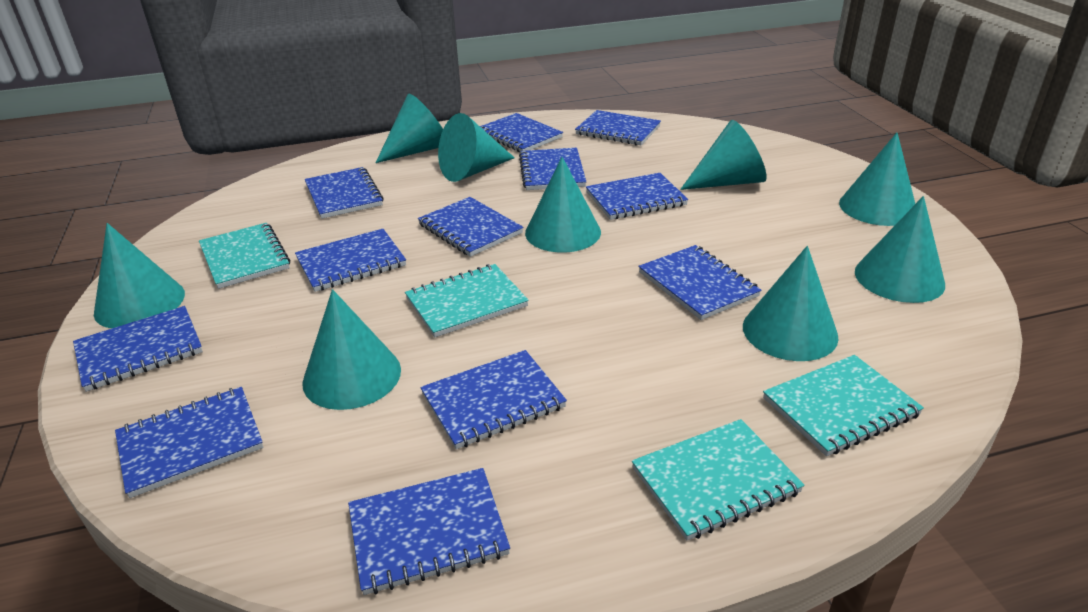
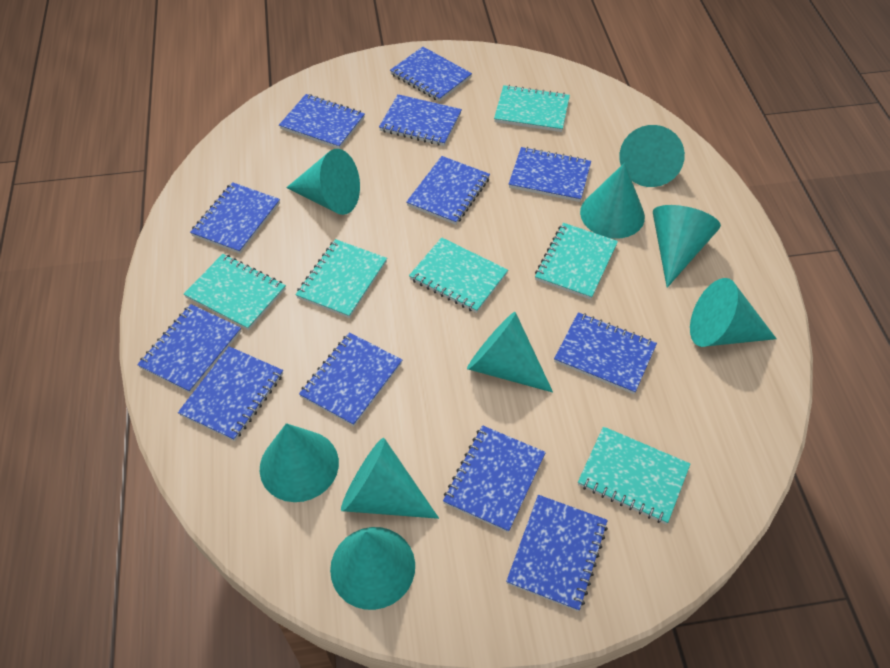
turquoise notebook: [199,223,290,289] [405,264,529,337] [632,419,804,540] [763,355,924,456] = 4 -> [184,254,286,331] [296,239,387,318] [409,237,508,313] [494,85,570,132] [535,223,618,300] [578,426,690,524] = 6

